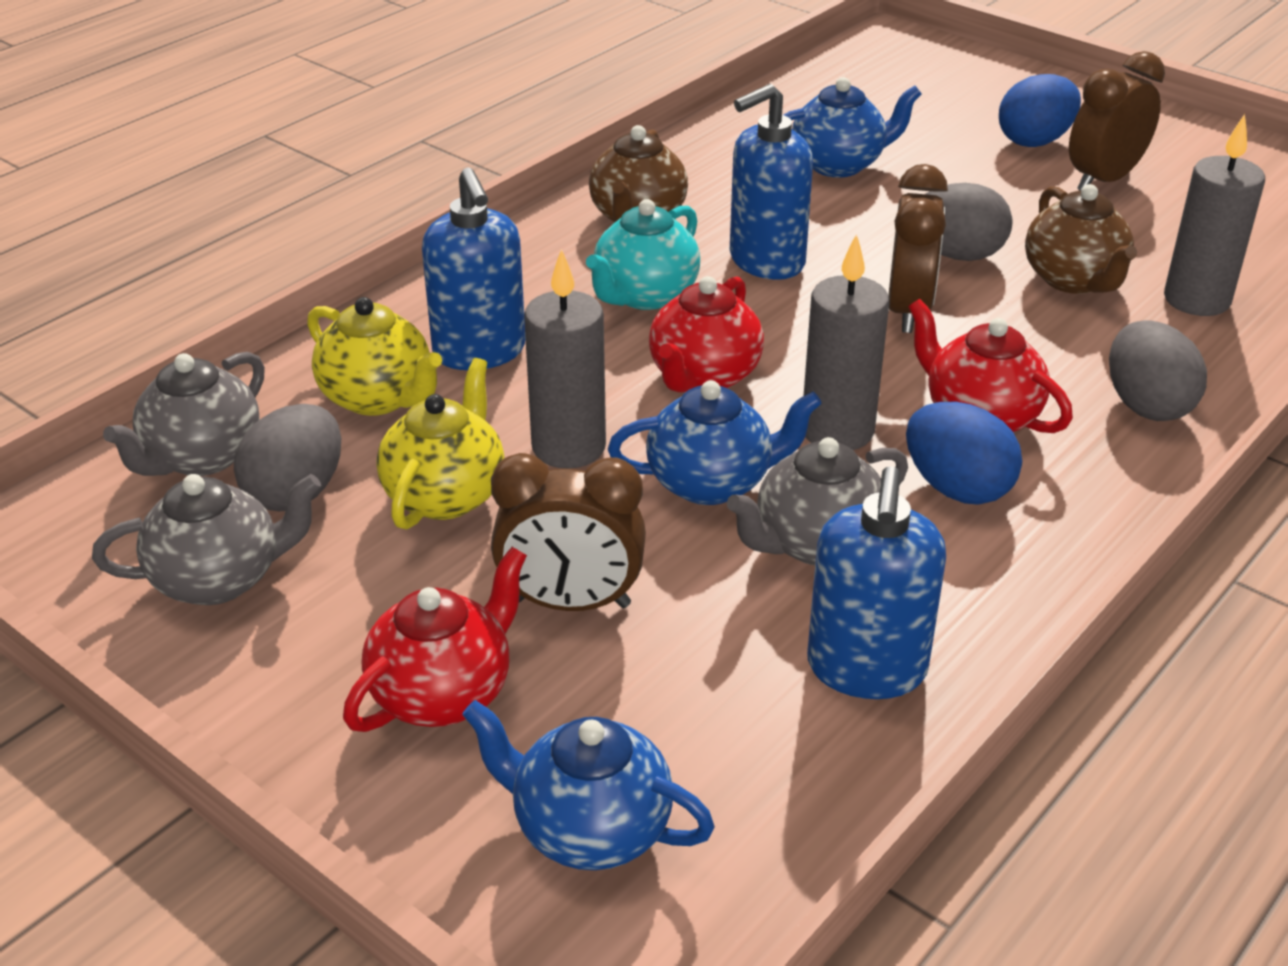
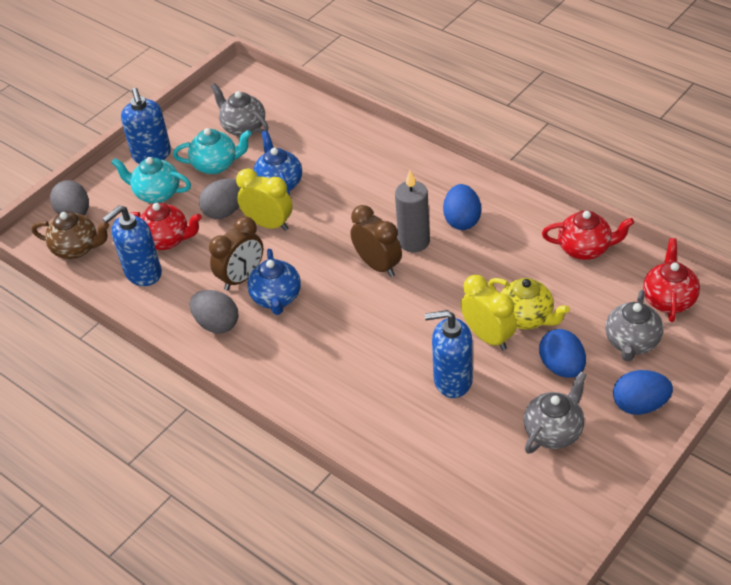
blue egg: [906,402,1022,505] [999,74,1081,147] = 2 -> [443,184,481,230] [539,329,586,378] [613,370,673,415] = 3
blue teapot: [462,700,715,870] [608,380,822,505] [784,77,922,178] = 3 -> [247,249,301,315] [254,131,302,196] = 2
brown clock: [491,453,646,611] [888,164,948,333] [1069,51,1165,191] = 3 -> [209,216,263,291] [351,205,402,277] = 2
brown teapot: [589,125,688,223] [1025,184,1137,294] = 2 -> [32,212,109,259] = 1
grey candle: [524,249,606,469] [804,234,889,450] [1164,114,1265,316] = 3 -> [395,170,430,252] = 1
turquoise teapot: [586,199,700,310] = 1 -> [111,157,191,203] [173,128,252,174] = 2
yellow clock: none = 0 -> [236,168,293,231] [461,275,517,350] = 2
yellow teapot: [307,297,442,416] [376,358,505,530] = 2 -> [488,278,570,329] = 1

